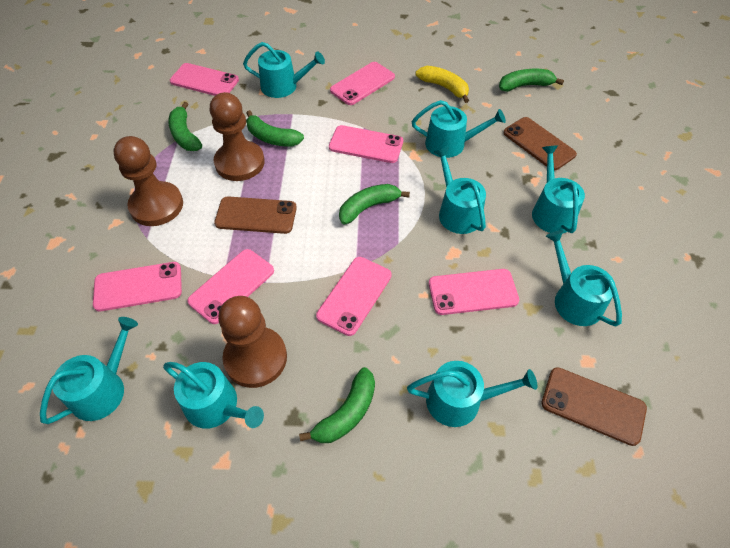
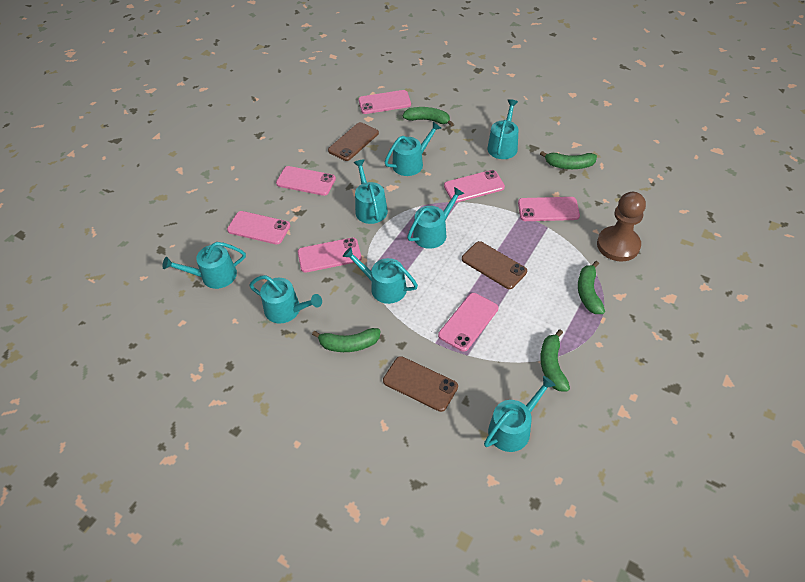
brown pawn: [113,136,183,226] [210,92,265,181] [218,296,287,388] = 3 -> [597,192,646,262] = 1
yellow banana: [416,66,469,103] = 1 -> none = 0

